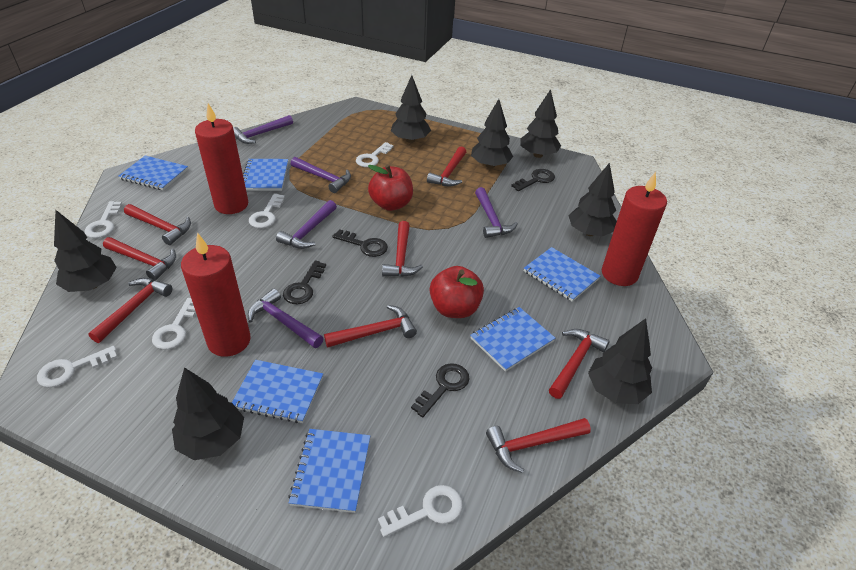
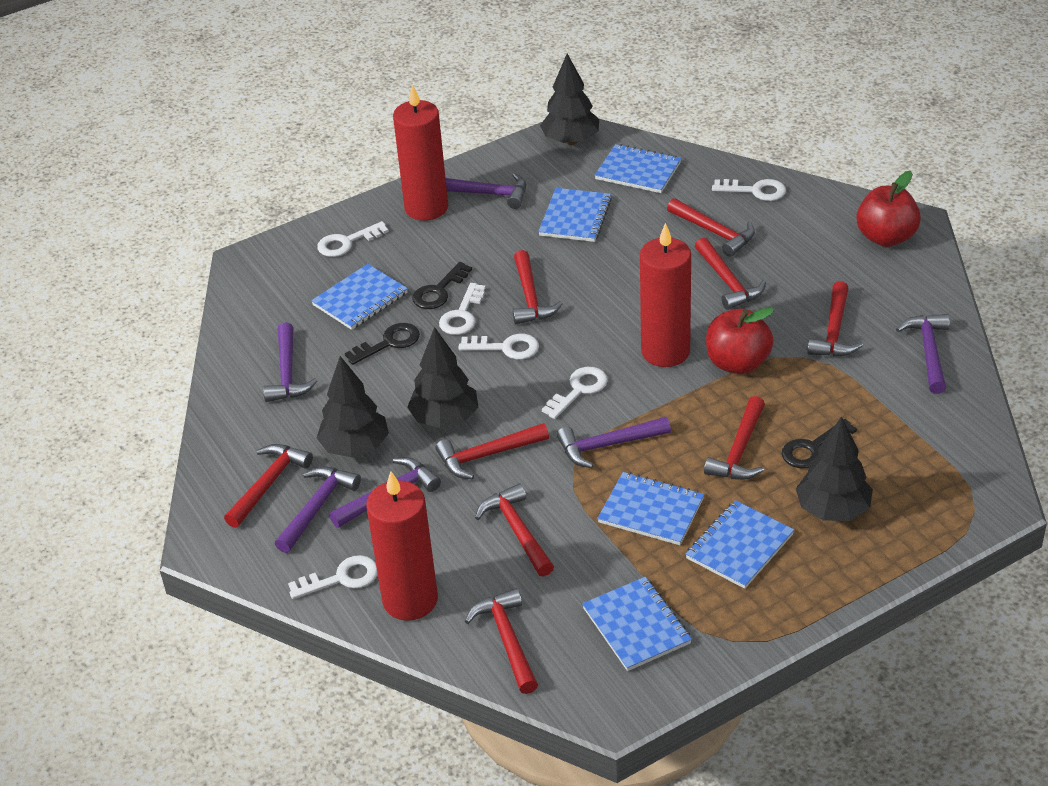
black key: [283,260,326,304] [332,229,388,257] [411,363,470,417] [511,169,555,191] = 4 -> [345,323,420,365] [412,262,472,309] [782,419,857,468] = 3
black tree: [54,210,117,292] [172,367,244,460] [391,75,431,143] [471,99,513,168] [520,89,561,158] [568,163,617,236] [588,318,652,404] = 7 -> [317,356,389,457] [408,327,478,428] [540,54,599,145] [796,416,873,521] = 4
purple hammer: [233,115,293,144] [248,289,324,348] [276,200,337,249] [291,157,351,193] [475,187,518,238] = 5 -> [263,322,317,402] [275,466,361,553] [329,457,441,528] [446,173,526,209] [557,417,671,468] [896,314,950,394] = 6
red hammer: [88,278,172,343] [103,237,176,280] [124,204,191,245] [324,305,417,348] [382,221,423,277] [427,147,466,186] [486,418,591,473] [549,329,610,399] = 8 -> [224,444,313,528] [435,423,549,479] [465,588,538,694] [475,483,554,577] [513,250,563,324] [667,198,755,257] [695,238,766,310] [704,396,765,480] [807,281,863,357] = 9

